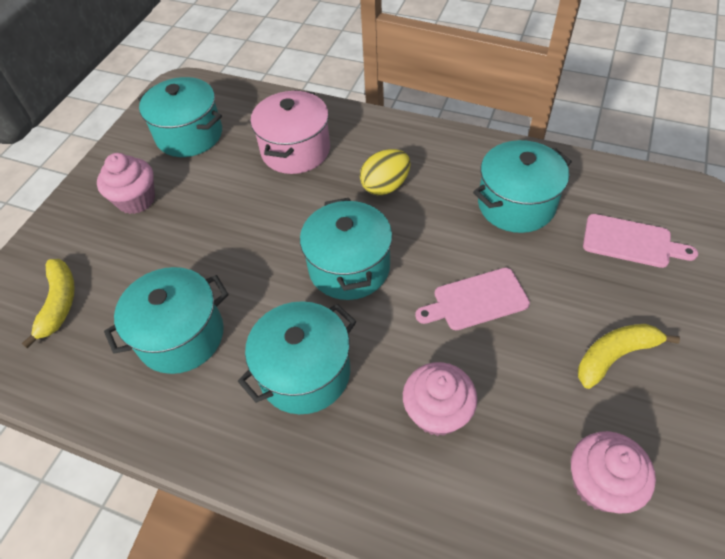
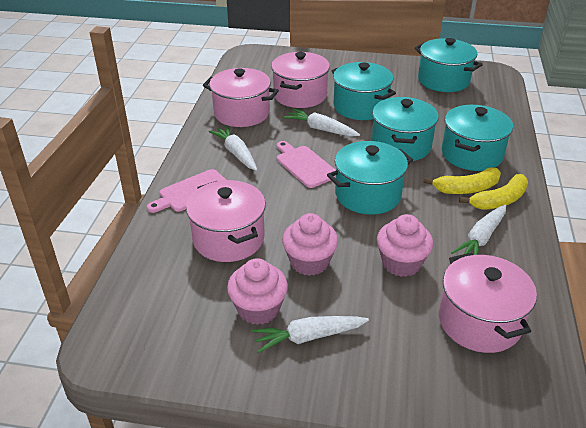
pink pot: [251,90,330,174] = 1 -> [186,180,266,262] [203,68,279,127] [271,52,330,108] [439,253,537,353] = 4
white carrot: none = 0 -> [209,125,257,171] [252,316,369,353] [284,108,360,137] [451,205,506,255] = 4
yellow egg: [360,149,410,195] = 1 -> none = 0

